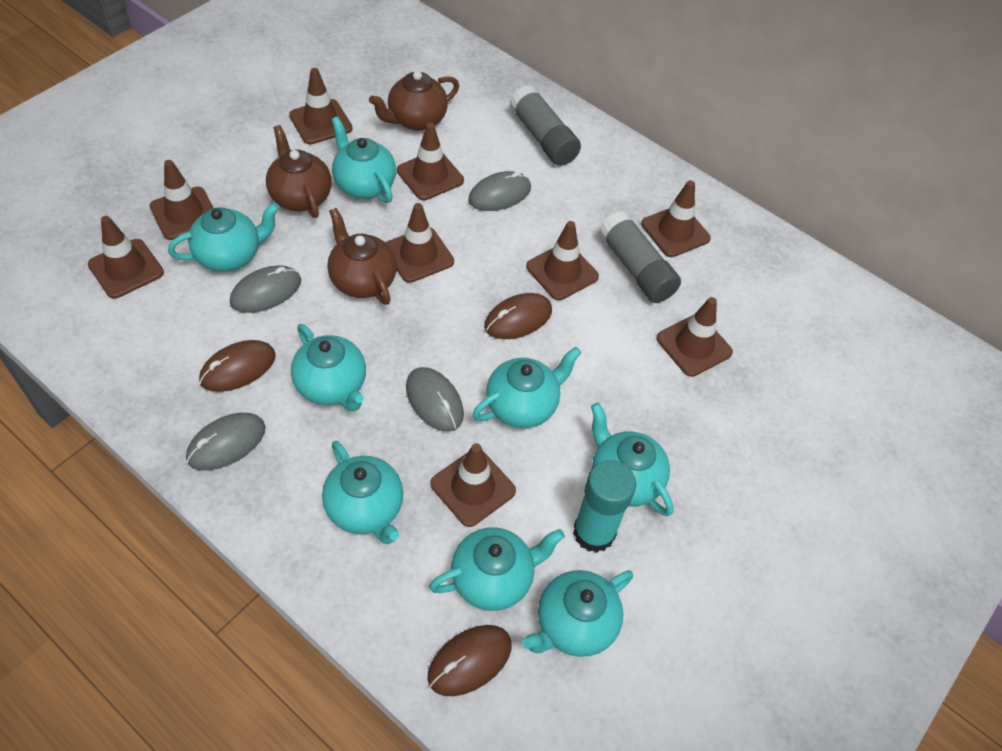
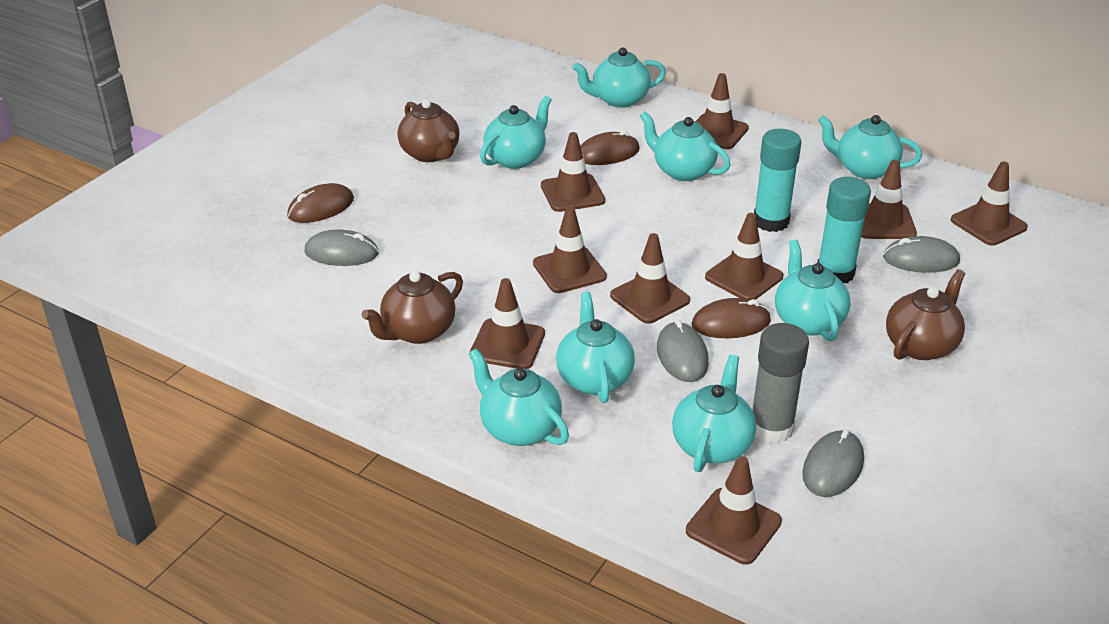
grey glue stick: [509,85,581,166] [598,211,681,303] = 2 -> [752,323,809,443] = 1
turquoise glue stick: [573,460,636,553] = 1 -> [754,129,801,232] [818,177,871,283] = 2

